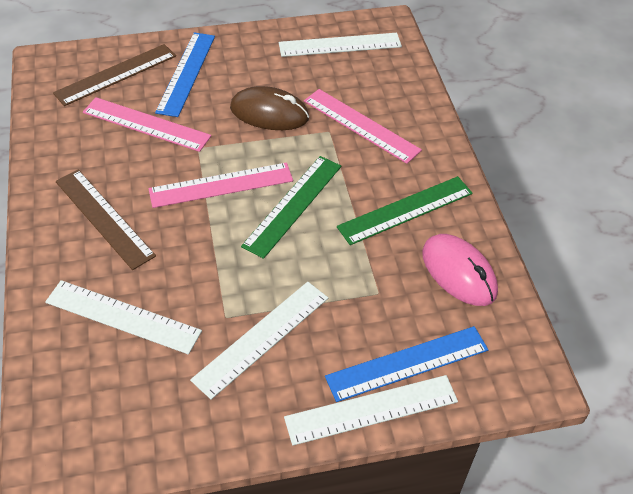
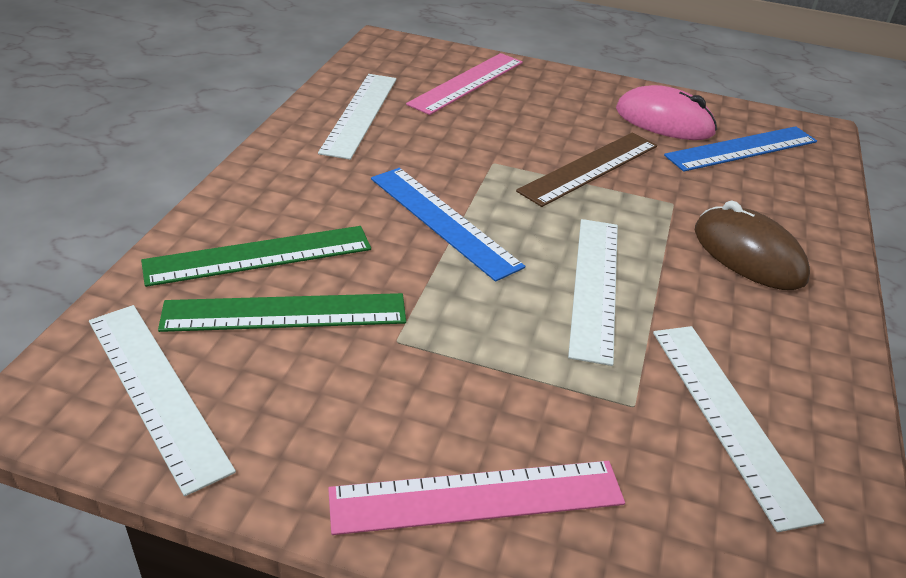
brown ruler: [53,44,176,106] [56,170,156,270] = 2 -> [516,133,657,207] = 1
pink ruler: [83,97,211,152] [148,162,293,208] [304,89,422,164] = 3 -> [328,461,625,535] [406,53,523,115] = 2

